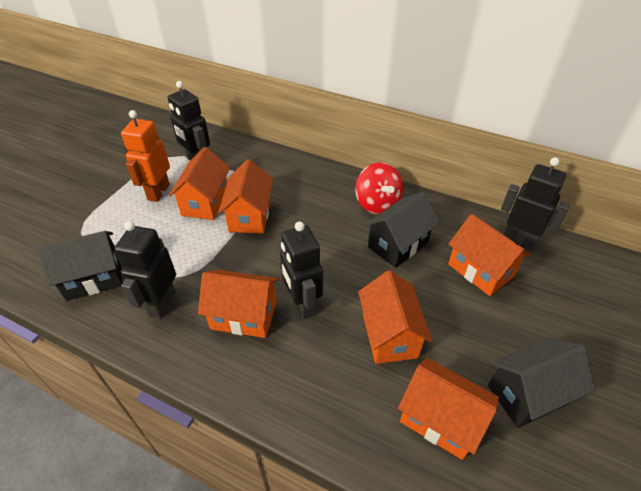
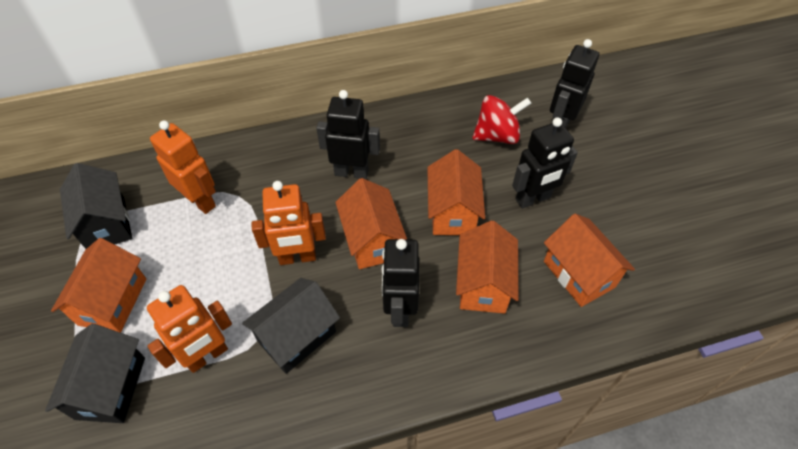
orange house: [169,147,230,220] [198,270,279,338] [218,159,273,234] [358,270,433,364] [398,358,499,460] [448,214,530,296] = 6 -> [51,238,146,333] [335,178,407,269] [427,149,485,235] [456,220,518,314] [544,214,635,307] = 5
orange robot: [121,110,170,202] = 1 -> [147,285,232,373] [150,121,216,214] [252,181,326,265] = 3

